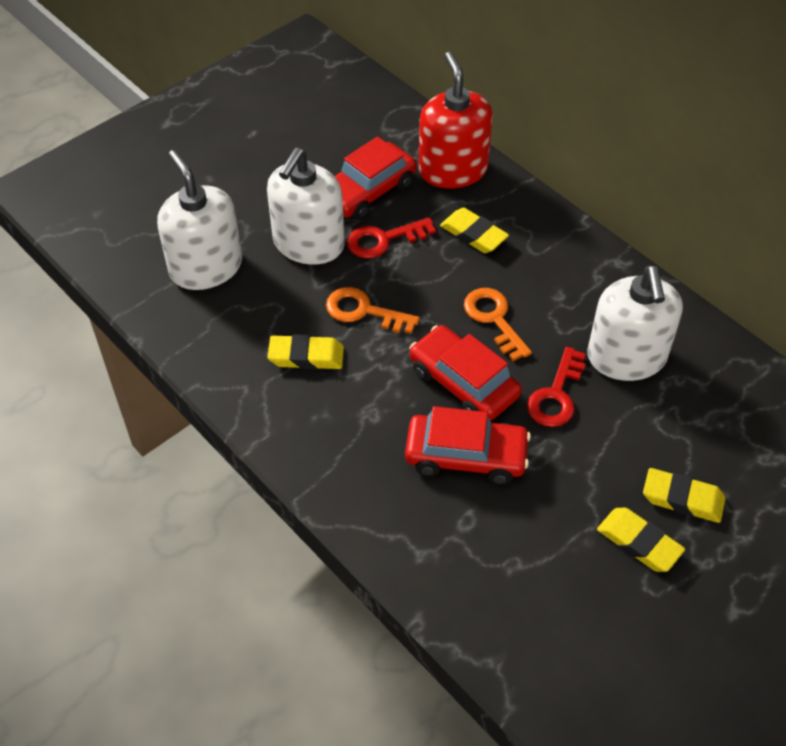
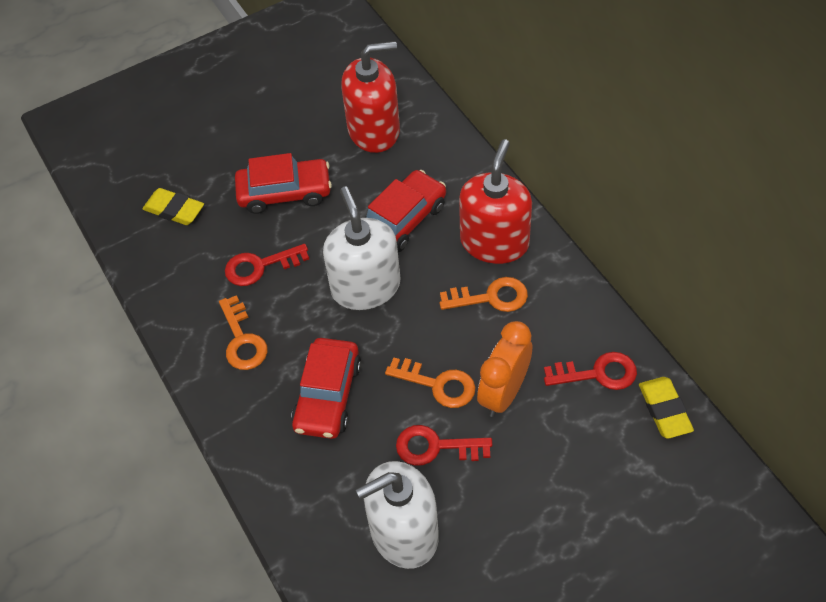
orange clock: none = 0 -> [477,321,532,417] = 1
orange key: [326,287,420,334] [464,288,532,361] = 2 -> [219,295,268,370] [385,357,475,408] [440,277,528,312] = 3
red key: [347,217,436,259] [527,347,586,427] = 2 -> [225,244,309,286] [396,425,492,466] [544,352,637,390] = 3
red soap dispenser: [418,52,493,188] = 1 -> [341,41,400,153] [459,139,532,264] = 2
white soap dispenser: [157,150,242,290] [267,148,345,265] [587,266,683,381] = 3 -> [323,187,401,310] [356,461,439,569] = 2
yellow eraser: [268,334,344,370] [440,208,509,253] [597,507,685,572] [643,468,726,523] = 4 -> [143,188,204,225] [639,377,694,439] = 2

